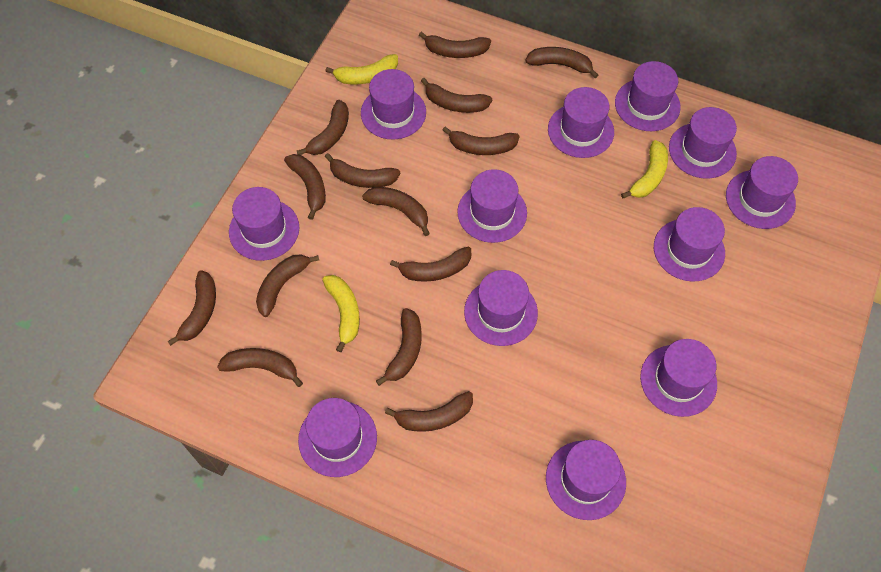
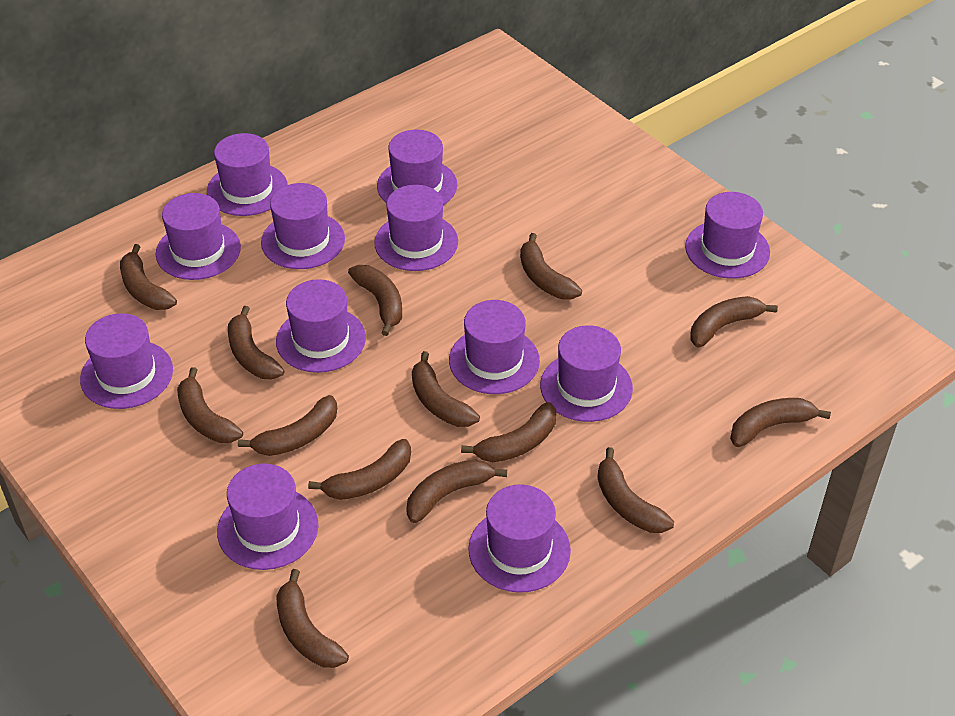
yellow banana: [322,275,360,353] [325,54,398,84] [621,140,668,198] = 3 -> none = 0

